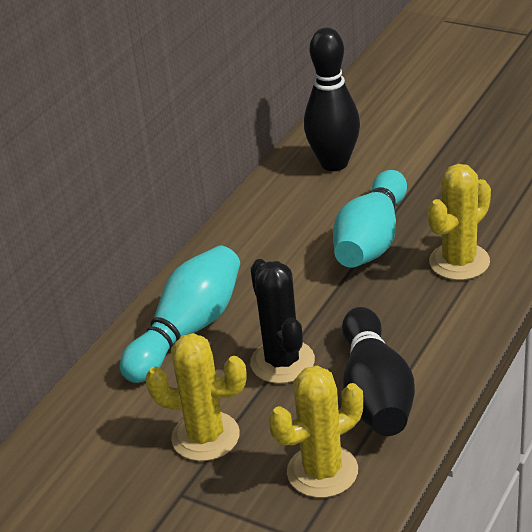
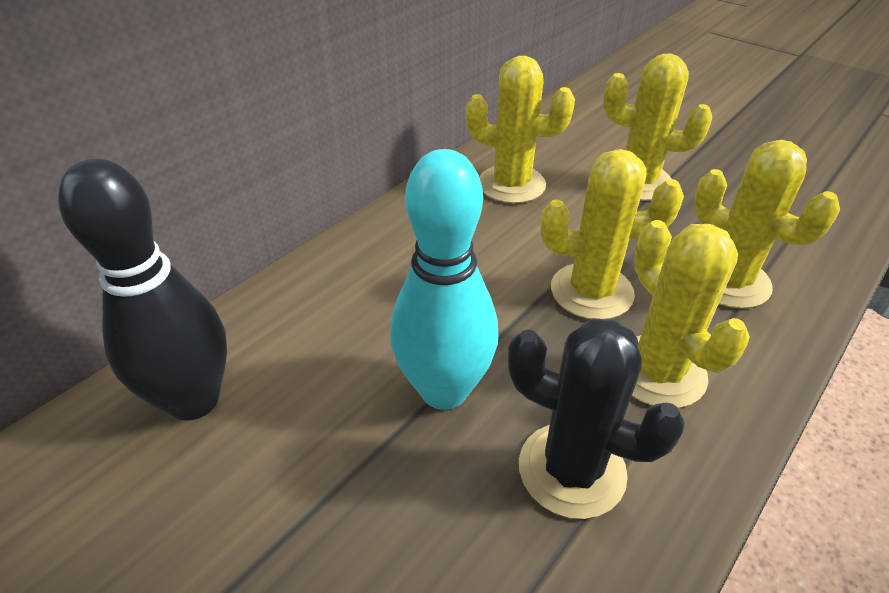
black bowling pin: [304,28,360,171] [342,307,415,436] = 2 -> [58,158,227,421] = 1
turquoise bowling pin: [120,245,240,383] [333,170,407,268] = 2 -> [390,149,498,410] = 1
yellow cactus: [145,333,246,461] [269,366,363,498] [427,164,491,280] = 3 -> [466,56,575,203] [541,149,684,319] [603,53,712,201] [632,220,750,408] [694,140,840,309] = 5

